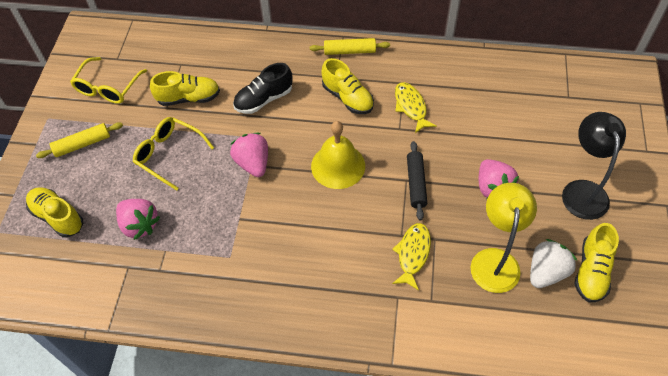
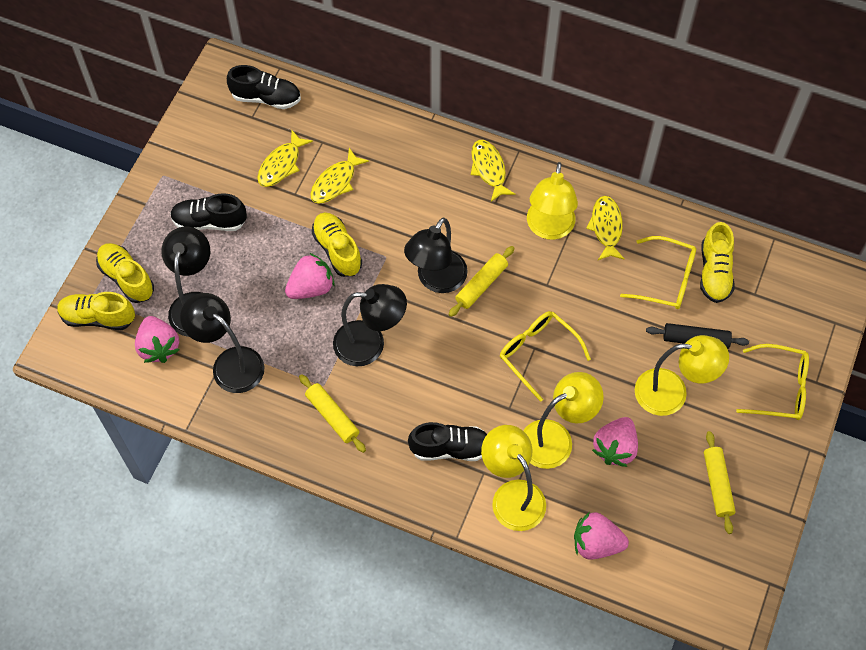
black lamp: [562,112,626,220] = 1 -> [161,227,210,337] [180,293,264,393] [333,284,407,366] [404,218,468,293] = 4
black shoe: [233,63,292,114] = 1 -> [170,193,247,231] [227,65,301,109] [408,422,487,461] = 3
pink strawberry: [116,199,160,240] [230,133,268,177] [479,159,519,198] = 3 -> [135,316,179,363] [285,253,335,299] [574,512,629,560] [592,417,638,467] = 4
white strawberry: [530,239,577,288] = 1 -> none = 0
yellow bell: [311,121,365,189] = 1 -> none = 0
yellow fish: [392,223,431,290] [395,82,437,133] = 2 -> [257,129,313,187] [310,148,369,204] [471,140,515,202] [586,196,625,260] = 4
yellow glasses: [70,57,147,104] [133,117,214,191] = 2 -> [500,311,591,402] [620,236,696,309] [736,344,809,420] = 3
yellow lamp: [471,183,537,293] = 1 -> [481,425,546,531] [523,372,604,469] [527,162,578,240] [635,335,729,416] = 4
yellow rolling pin: [36,122,123,158] [310,38,390,55] = 2 -> [299,374,366,453] [449,246,514,317] [704,431,736,534] = 3

